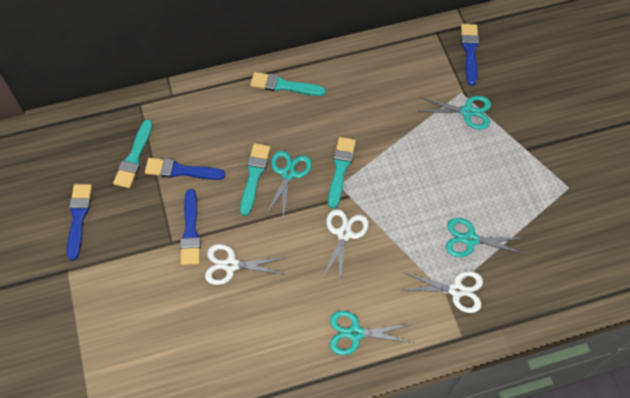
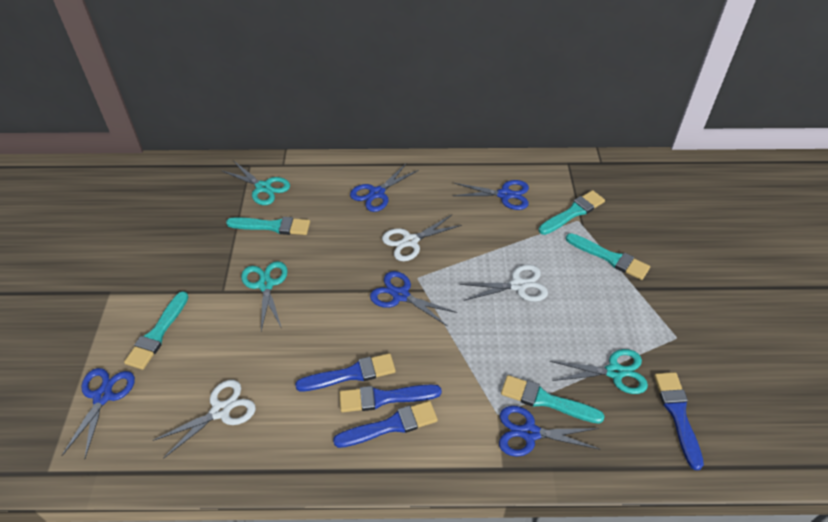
blue scissors: none = 0 -> [62,368,135,458] [350,164,419,212] [370,271,457,326] [453,180,529,210] [499,406,601,457] = 5
turquoise brush: [113,119,153,188] [240,143,270,216] [250,72,326,96] [328,137,356,209] = 4 -> [124,291,188,370] [226,217,310,235] [501,375,605,424] [538,190,605,235] [566,233,650,280] = 5
turquoise scissors: [266,150,312,219] [330,311,413,355] [418,96,491,130] [446,218,524,257] = 4 -> [221,161,290,205] [241,261,288,331] [550,349,648,394] = 3

